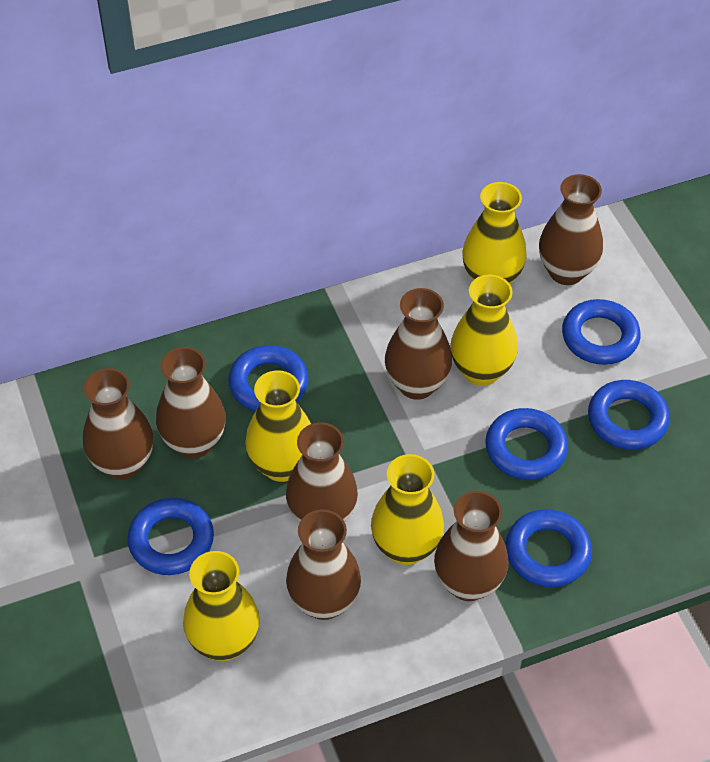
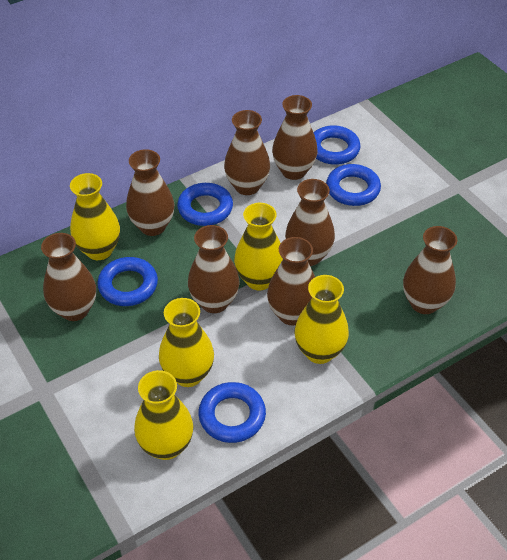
blue ring: [127,498,214,575] [228,345,309,411] [485,408,568,480] [505,509,592,587] [562,299,641,365] [588,380,670,450] = 6 -> [97,257,158,306] [177,183,233,226] [198,382,266,443] [313,125,361,165] [326,164,381,206] = 5
brown vase: [83,368,153,480] [156,347,226,458] [286,422,358,523] [286,509,361,620] [385,288,452,400] [434,491,509,601] [539,174,603,285] = 7 -> [41,233,96,321] [126,149,174,236] [188,225,240,313] [224,110,270,195] [267,237,315,325] [272,95,318,180] [285,179,335,266] [403,226,457,314] = 8

